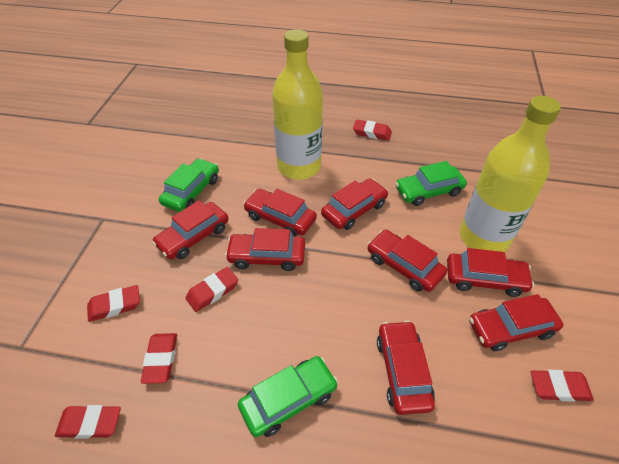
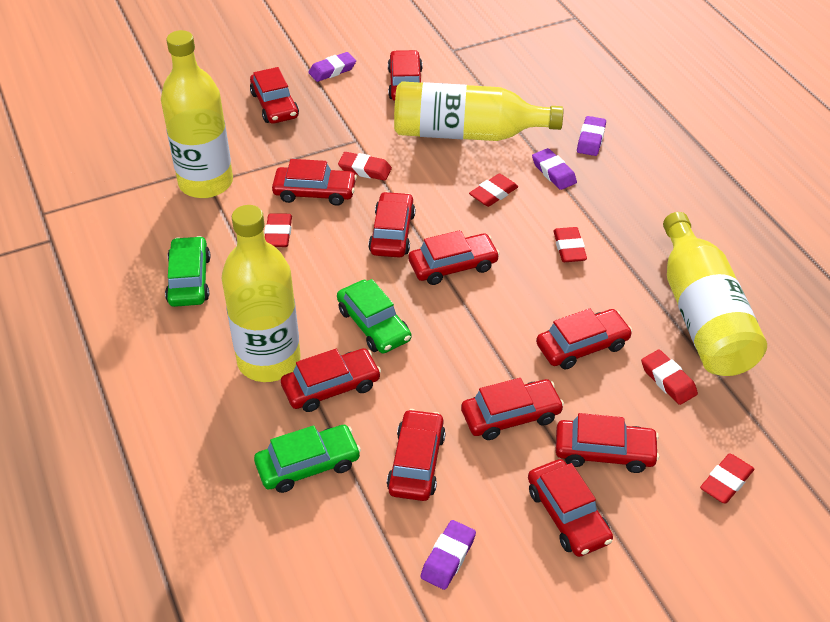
purple eraser: none = 0 -> [308,52,356,82] [420,520,476,590] [532,148,577,190] [577,116,606,156] = 4
red car: [152,200,229,259] [225,228,305,271] [243,189,317,236] [321,178,388,230] [368,230,447,292] [377,320,435,415] [447,248,534,297] [469,294,563,351] = 8 -> [250,67,299,124] [272,159,357,206] [281,348,381,412] [368,192,415,258] [387,409,446,501] [388,50,423,101] [409,230,500,285] [461,378,564,440] [528,459,613,557] [536,308,632,369] [555,413,659,473] = 11
yellow bottle: [272,29,323,180] [460,96,561,252] = 2 -> [161,30,233,198] [221,205,301,382] [394,81,563,141] [663,212,767,376] = 4

